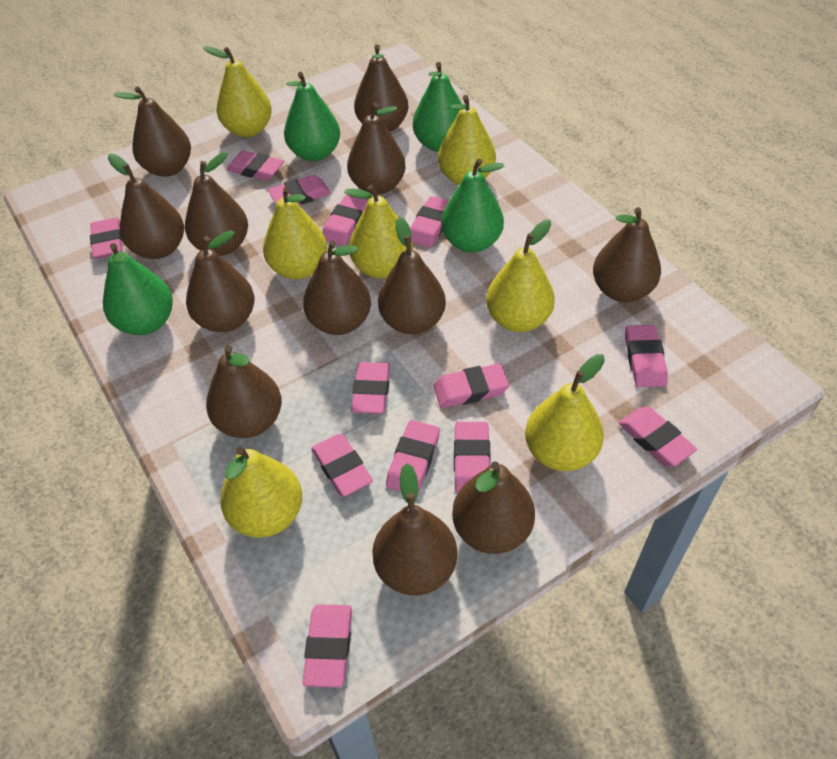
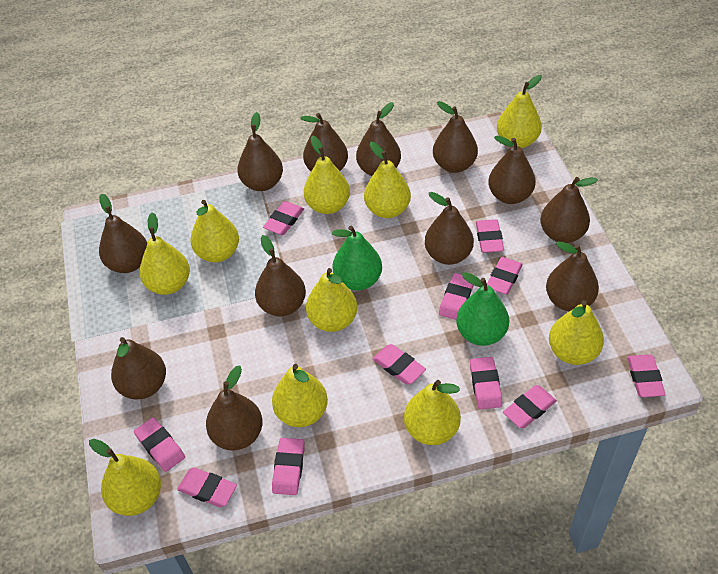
green pear: [103,243,173,335] [284,72,340,161] [413,62,462,152] [441,159,504,253] = 4 -> [332,226,382,290] [456,272,509,346] = 2
pink eraser: [90,218,123,259] [226,150,284,181] [268,175,331,205] [303,604,352,688] [311,434,373,497] [322,195,368,246] [351,362,390,414] [386,420,440,493] [410,196,449,248] [433,363,509,408] [454,422,490,493] [618,407,697,466] [625,325,668,387] = 13 -> [134,417,185,472] [177,468,237,507] [263,201,304,235] [272,438,305,495] [373,344,426,384] [439,273,474,320] [470,357,502,409] [476,219,504,253] [487,257,523,294] [503,385,557,428] [627,354,666,397] = 11
yellow pear: [203,46,272,137] [220,447,302,538] [263,187,327,279] [344,185,413,279] [438,95,496,185] [486,220,555,332] [525,354,605,471] = 7 -> [89,439,161,516] [139,212,190,295] [191,200,239,262] [272,364,328,427] [304,136,350,214] [306,268,357,332] [364,142,411,218] [404,380,461,445] [497,75,542,148] [549,300,604,365] = 10

